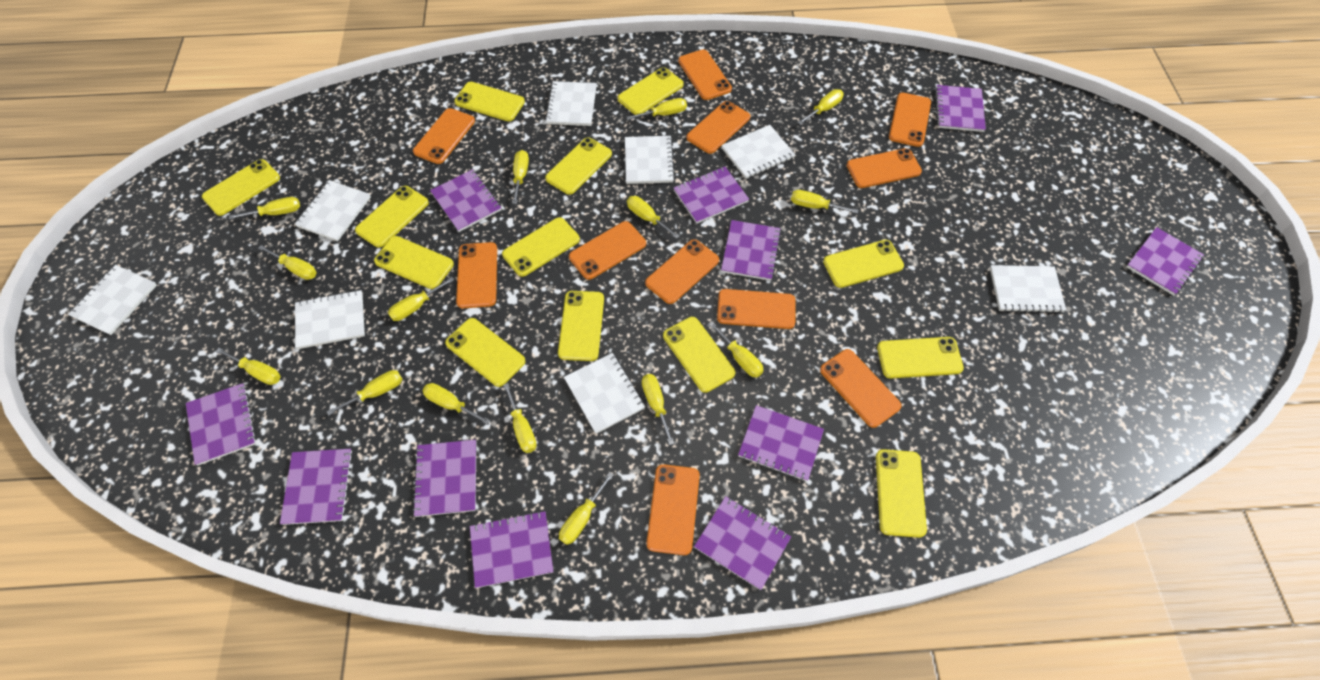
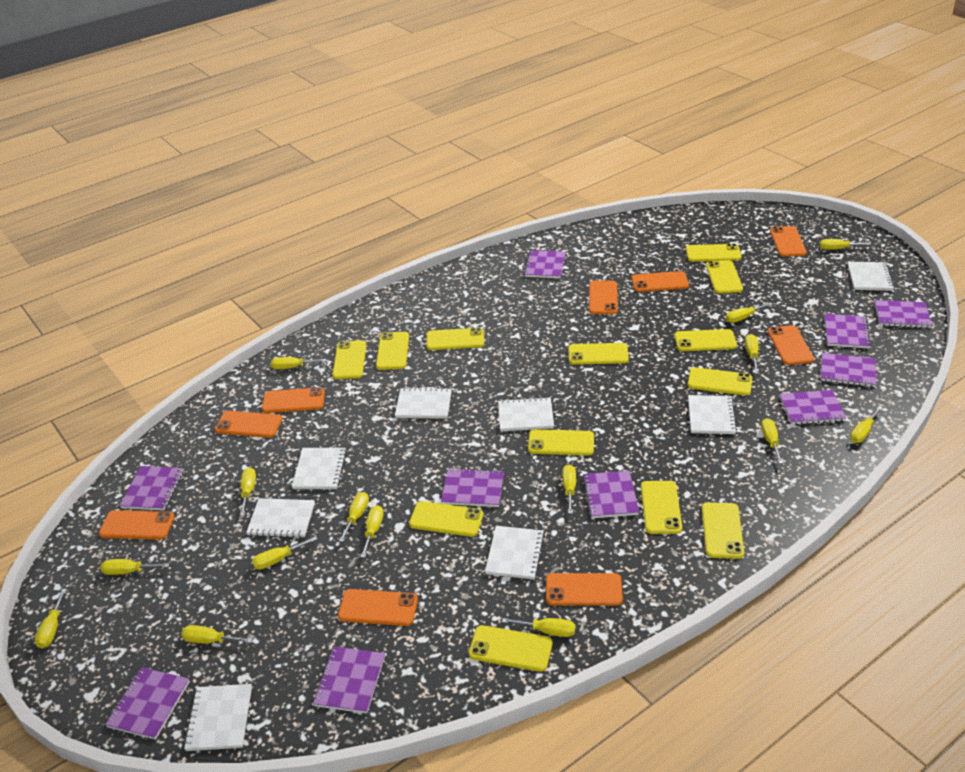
orange phone: [413,108,475,164] [456,242,497,308] [569,221,646,280] [645,239,719,304] [646,464,700,555] [678,49,732,100] [686,101,750,154] [717,289,796,329] [820,349,902,428] [847,148,922,188] [889,93,931,147] = 11 -> [99,510,175,540] [215,411,282,438] [262,387,325,413] [338,589,418,626] [546,573,623,606] [589,281,618,314] [631,271,689,292] [768,325,814,365] [770,226,807,257] = 9
purple notebook: [186,383,257,465] [280,449,353,525] [413,440,476,517] [430,169,501,232] [470,511,553,588] [674,167,749,224] [694,496,791,590] [721,220,781,281] [738,405,824,481] [935,85,986,132] [1126,227,1204,296] = 11 -> [105,667,190,740] [120,466,183,511] [313,646,385,714] [441,468,504,507] [524,250,565,278] [583,471,639,518] [780,390,846,425] [821,353,876,387] [824,314,871,349] [875,300,932,328] = 10

